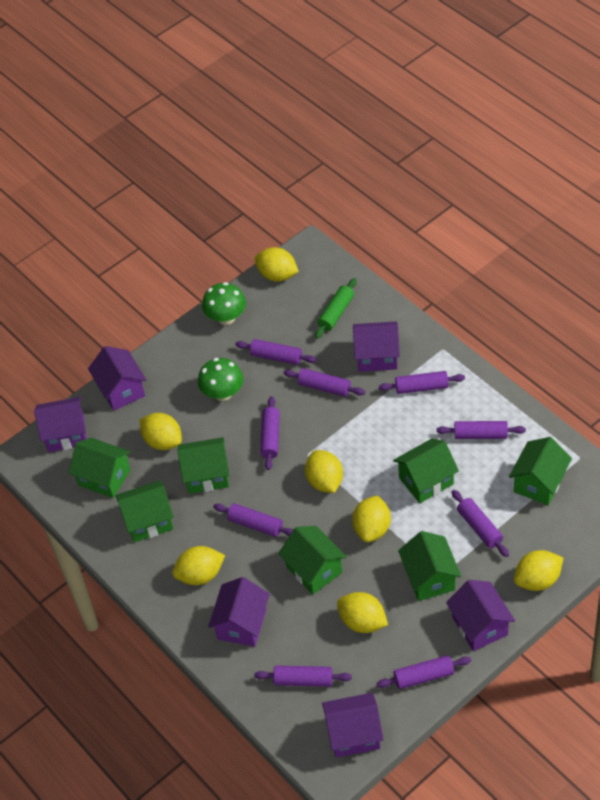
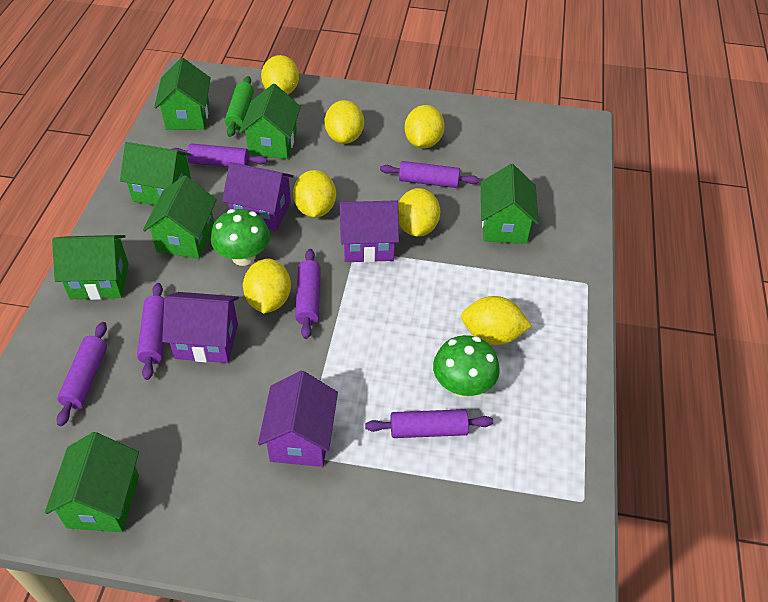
purple house: [34,397,87,452] [88,346,147,411] [208,577,270,647] [322,693,384,758] [353,321,400,372] [446,580,515,651] = 6 -> [162,292,239,363] [222,162,294,231] [258,371,338,467] [339,200,399,263] = 4
purple rolling pin: [213,503,293,537] [235,339,317,365] [254,665,352,687] [260,396,280,470] [284,368,365,397] [376,655,471,689] [379,371,465,394] [436,421,526,439] [452,490,509,557] = 9 -> [57,322,107,426] [137,283,164,380] [171,144,267,167] [295,249,321,339] [365,409,493,438] [380,161,480,188] = 6

